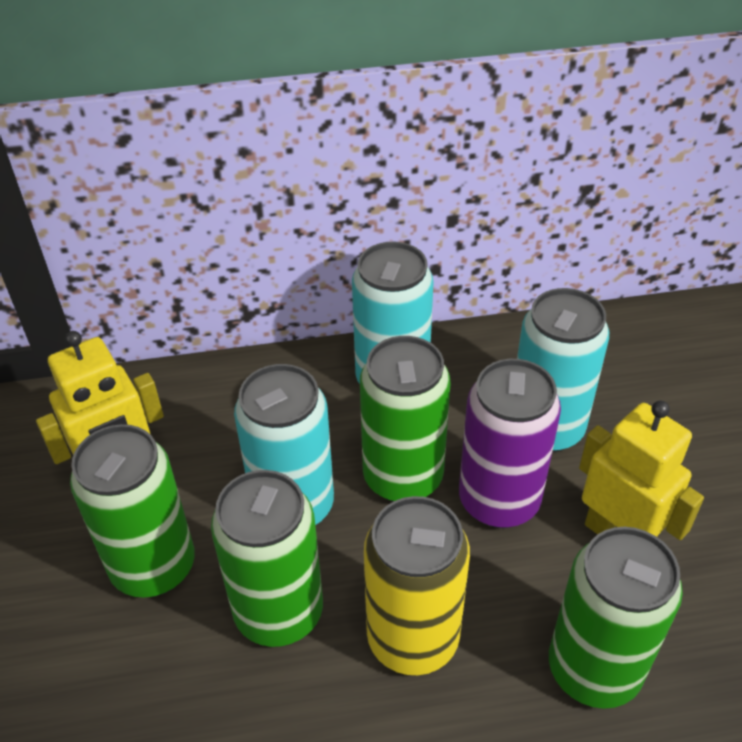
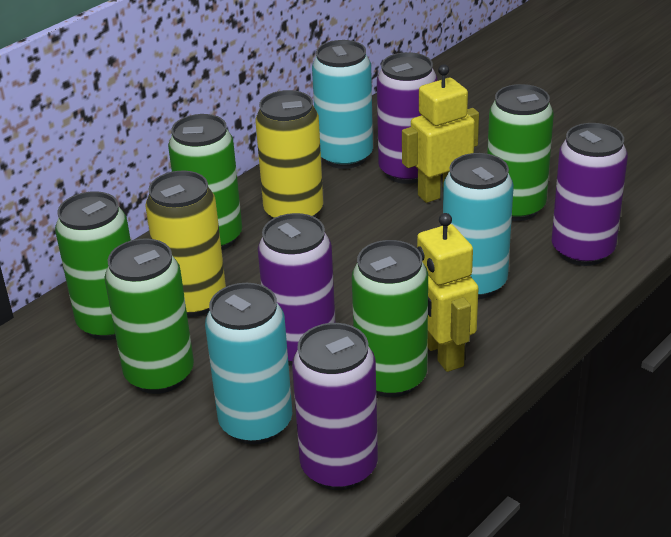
green can: [70,424,195,598] [211,470,323,647] [360,336,451,502] [549,527,683,709] = 4 -> [55,191,131,340] [104,238,194,394] [168,114,242,250] [352,240,428,397] [487,84,554,221] = 5
purple can: [459,359,561,528] = 1 -> [258,213,335,365] [292,323,378,490] [377,52,438,184] [552,123,628,266] = 4
yellow can: [364,496,470,675] = 1 -> [145,171,226,317] [255,90,323,219] = 2

